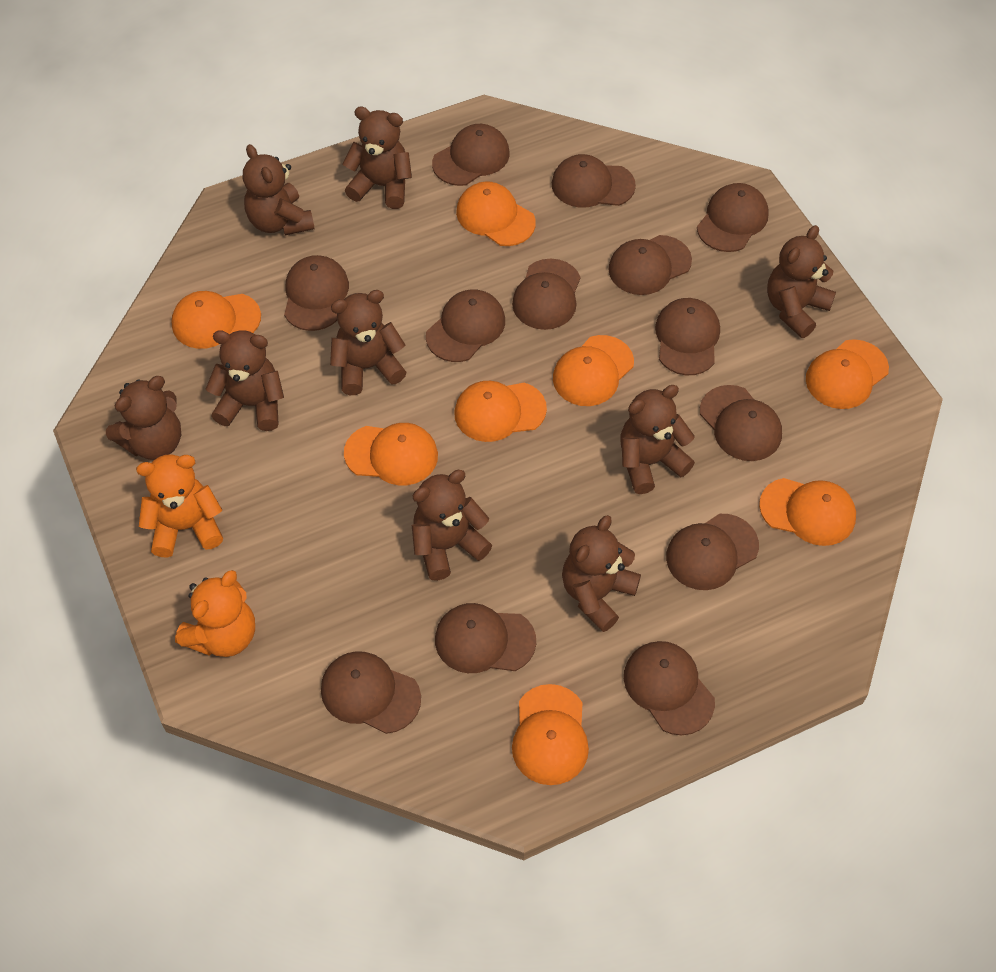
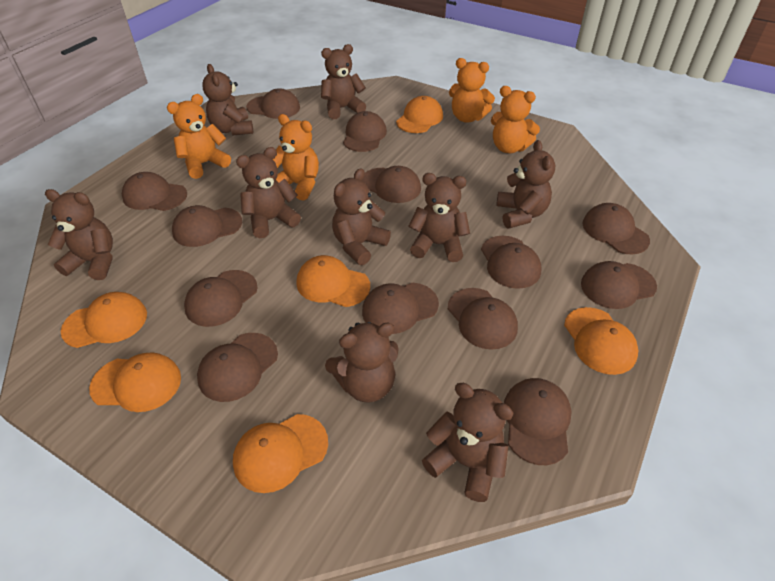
orange cap: [172,291,261,349] [344,423,438,485] [454,381,547,442] [456,181,536,246] [512,684,589,785] [553,335,634,406] [759,478,856,546] [806,339,889,409] = 8 -> [61,292,147,348] [89,352,181,412] [233,414,328,493] [297,255,370,307] [396,96,443,133] [564,307,638,375] = 6
orange teddy bear: [136,454,223,558] [175,570,255,657] = 2 -> [167,94,231,179] [273,114,319,200] [449,58,495,123] [491,86,540,153] = 4

